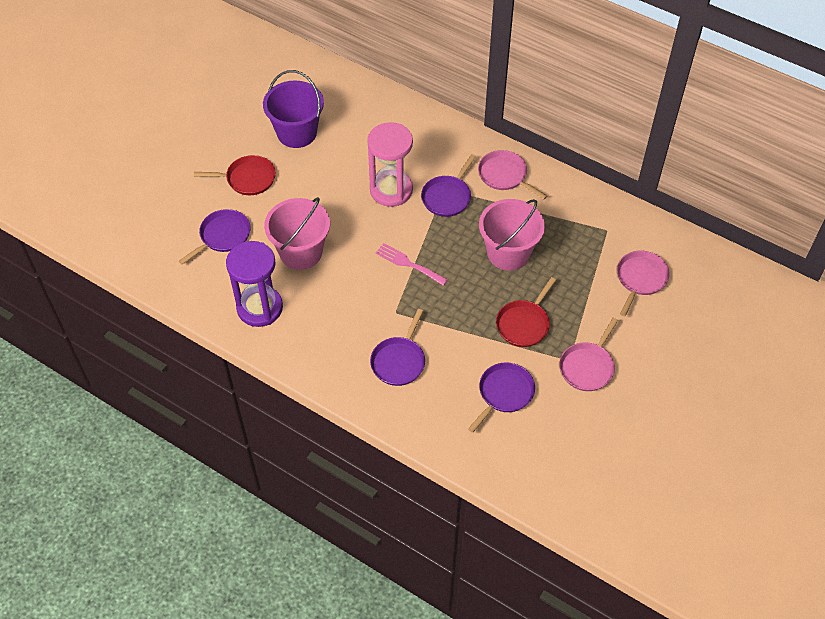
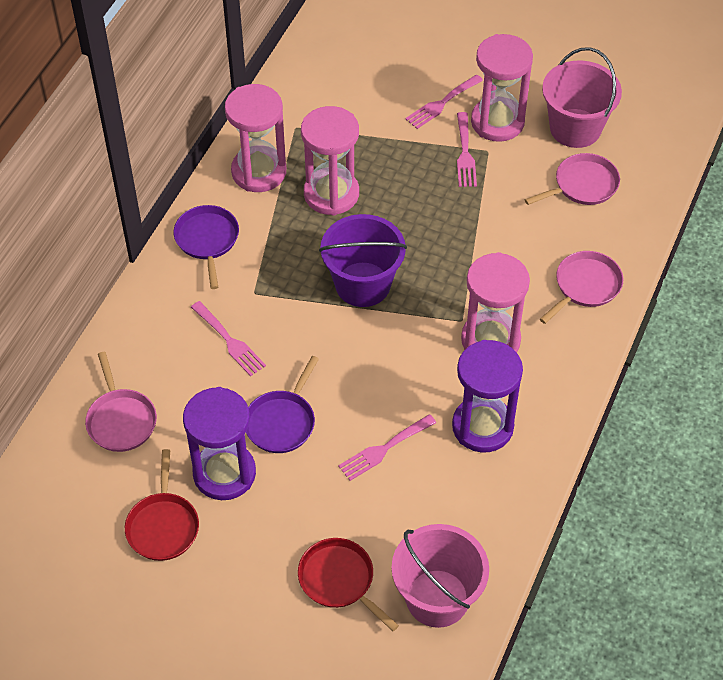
pink fork: [376,243,448,286] = 1 -> [191,301,266,376] [338,414,436,481] [405,75,483,129] [457,112,477,187] = 4
pink hourglass: [367,122,413,207] = 1 -> [225,84,286,192] [301,106,359,216] [461,252,530,353] [471,34,533,142] = 4
purple hourglass: [226,241,283,327] = 1 -> [183,387,256,500] [452,340,523,453] = 2
purple pan: [179,209,251,265] [370,309,425,386] [421,154,476,217] [468,363,535,433] = 4 -> [174,205,239,289] [246,356,319,453] = 2

